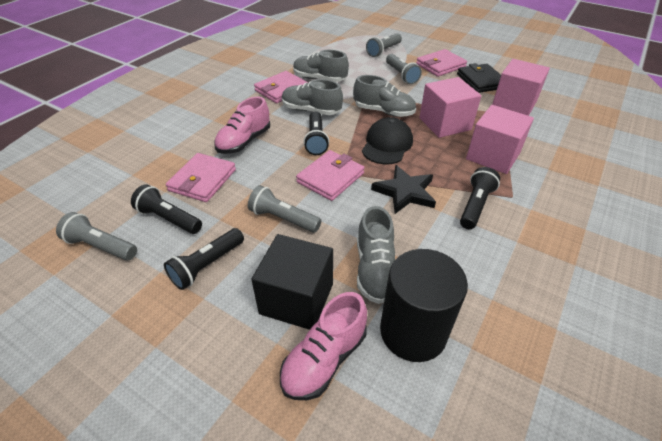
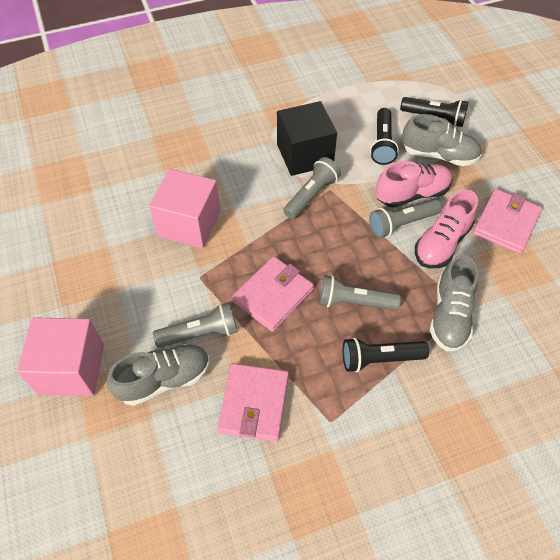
black cap: [362,117,413,164] = 1 -> none = 0
black cylinder: [380,249,468,362] = 1 -> none = 0
black flashlight: [131,184,202,234] [164,228,244,290] [304,111,329,155] [460,167,500,229] = 4 -> [342,337,429,373] [370,108,399,165] [400,97,469,127] = 3
black star: [371,165,436,214] = 1 -> none = 0
black wallet: [457,63,501,93] = 1 -> none = 0
grey shoe: [282,79,343,115] [293,50,349,82] [353,75,416,117] [357,206,395,304] = 4 -> [107,344,210,406] [402,114,482,166] [430,255,479,351] = 3
pink cube: [419,77,481,138] [466,105,534,174] [492,59,550,116] = 3 -> [17,317,104,396] [149,169,220,248] = 2
pink wallet: [166,153,236,202] [254,71,308,104] [296,150,365,201] [416,49,467,77] = 4 -> [218,363,289,442] [232,256,314,332] [473,189,542,254] = 3

